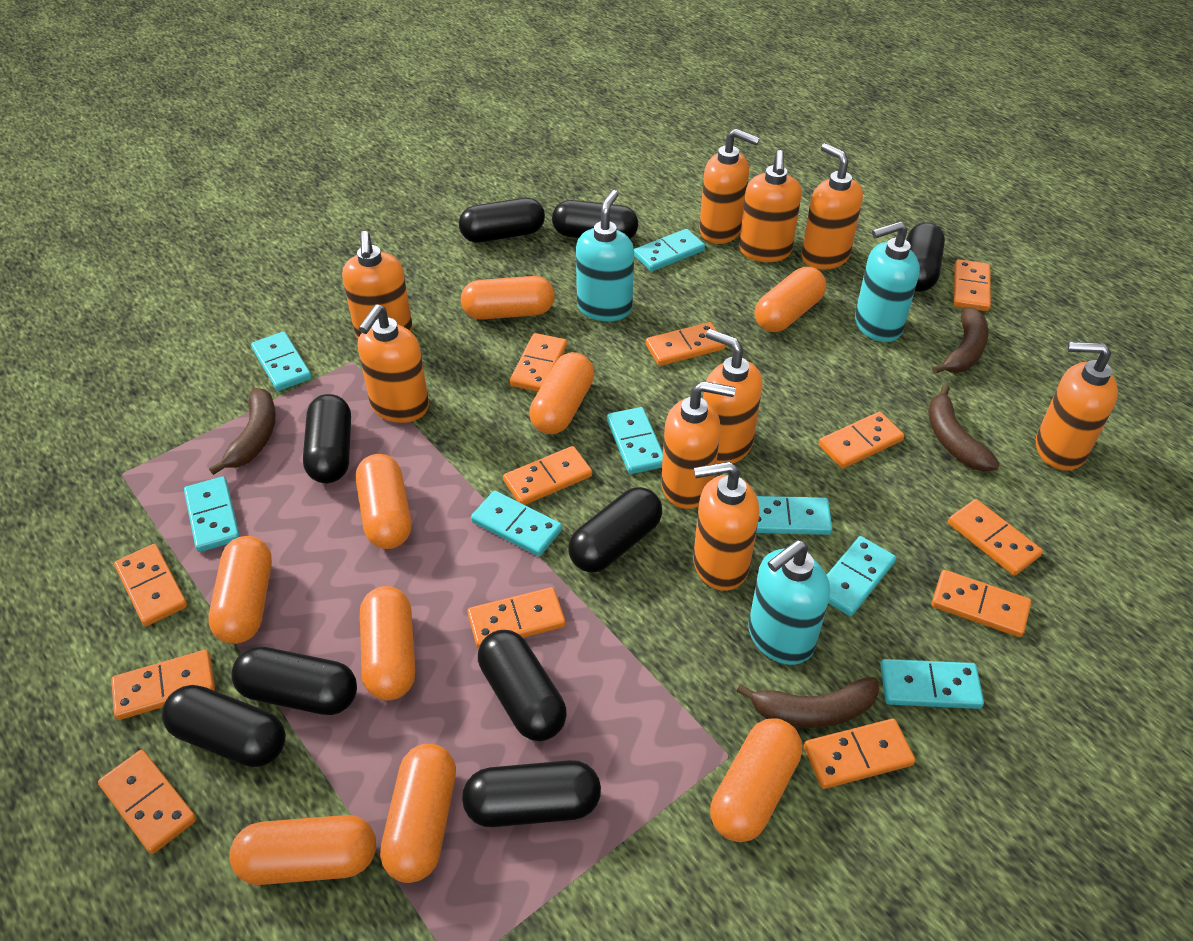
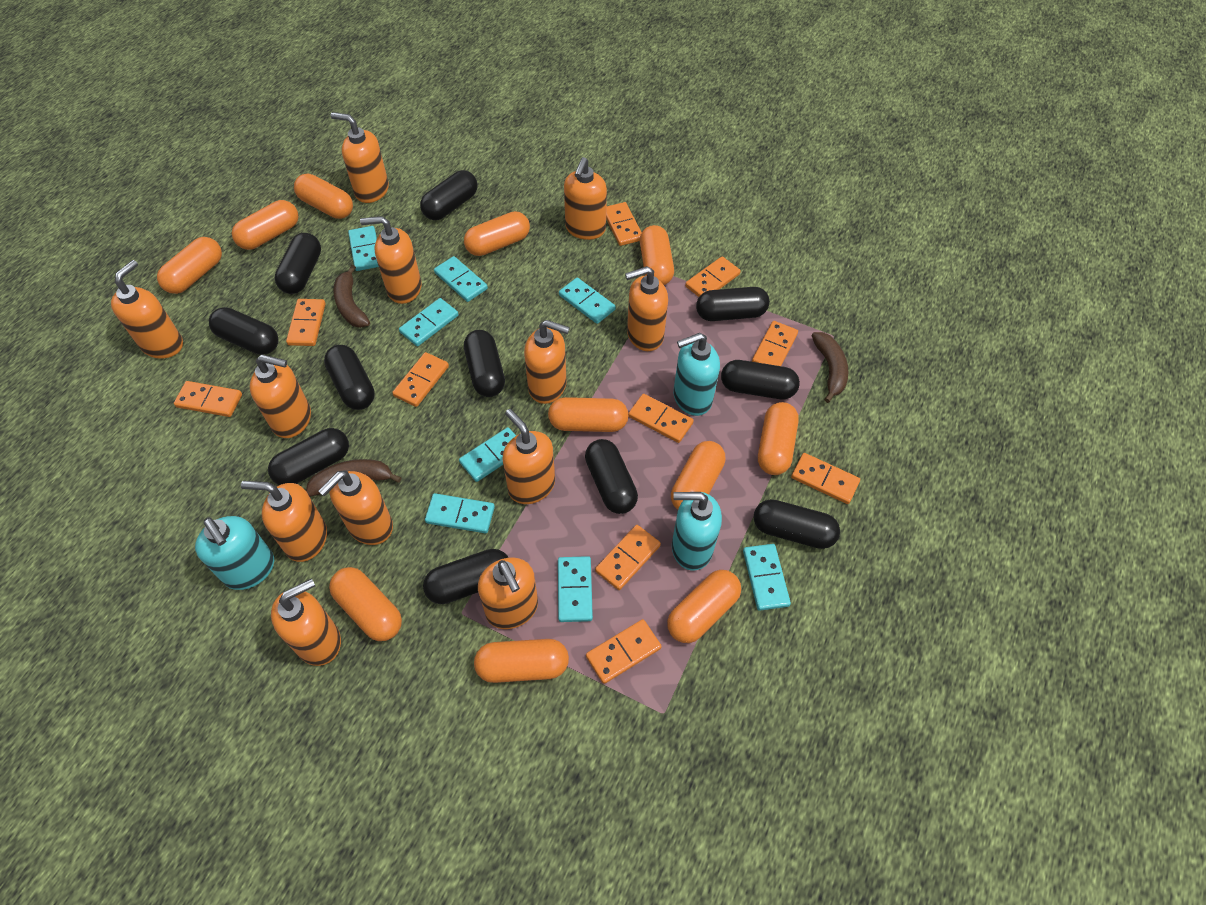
black capsule: [162,685,286,767] [232,646,357,715] [303,394,351,483] [459,198,545,243] [462,760,601,827] [478,630,567,741] [552,200,638,239] [568,487,662,573] [906,222,945,292] = 9 -> [209,307,278,355] [268,428,349,485] [274,233,321,294] [324,345,375,410] [420,170,477,220] [423,549,509,604] [464,330,505,397] [585,439,638,514] [696,287,770,321] [721,360,800,399] [754,499,840,549] = 11
brown banana: [209,388,276,475] [736,677,879,728] [928,385,1000,472] [932,307,988,374] = 4 -> [306,459,402,497] [333,265,370,328] [811,332,848,403] = 3
orange capsule: [208,536,272,644] [229,815,376,885] [356,454,411,549] [360,586,415,700] [380,744,456,883] [461,276,555,320] [529,352,594,434] [710,718,802,842] [755,267,826,332] = 9 -> [157,237,222,294] [232,200,298,250] [294,174,353,219] [329,567,402,641] [464,211,530,256] [474,639,569,683] [548,397,629,432] [640,225,674,285] [667,570,741,643] [671,441,726,510] [758,402,799,475] = 11
orange domino: [98,750,197,854] [111,650,215,720] [114,544,187,626] [467,587,565,649] [503,446,592,505] [510,333,567,392] [646,322,725,366] [804,719,915,789] [819,412,904,469] [932,570,1031,637] [948,499,1043,576] [954,259,991,311] = 12 -> [174,381,242,417] [286,299,326,346] [392,352,449,407] [586,619,662,684] [595,525,661,590] [606,202,642,246] [628,394,694,443] [685,256,741,297] [752,321,798,366] [791,453,860,504] = 10
orange soap dispenser: [342,231,413,338] [358,304,429,423] [661,381,735,509] [693,461,759,591] [699,128,760,244] [703,329,763,464] [739,150,802,262] [801,143,863,270] [1036,342,1118,471] = 9 -> [111,260,183,359] [241,481,327,562] [250,355,311,438] [271,579,341,666] [318,470,393,545] [331,112,389,203] [360,216,422,304] [478,557,538,629] [502,409,555,504] [524,320,570,404] [564,157,607,240] [625,266,668,351] = 12

